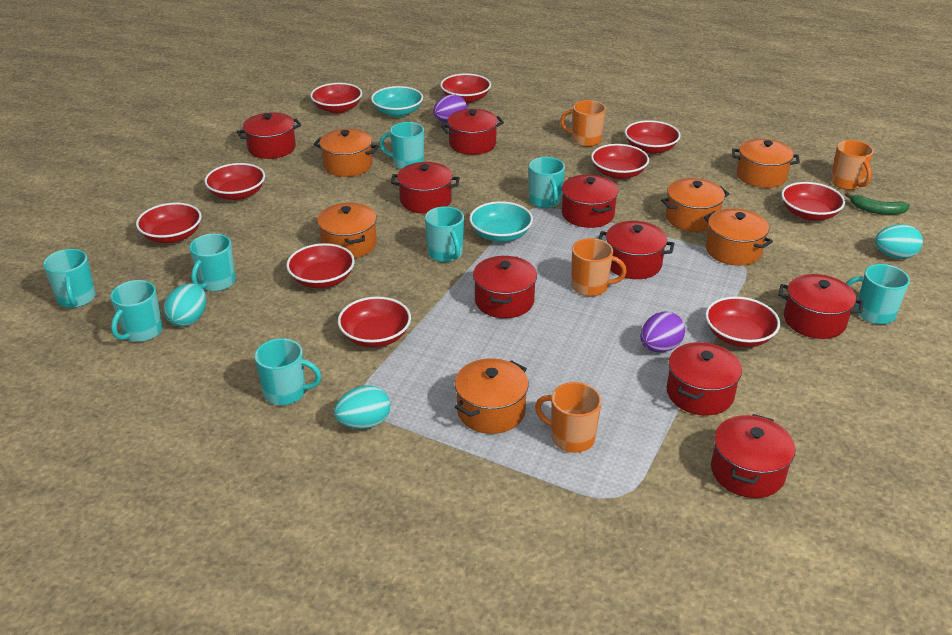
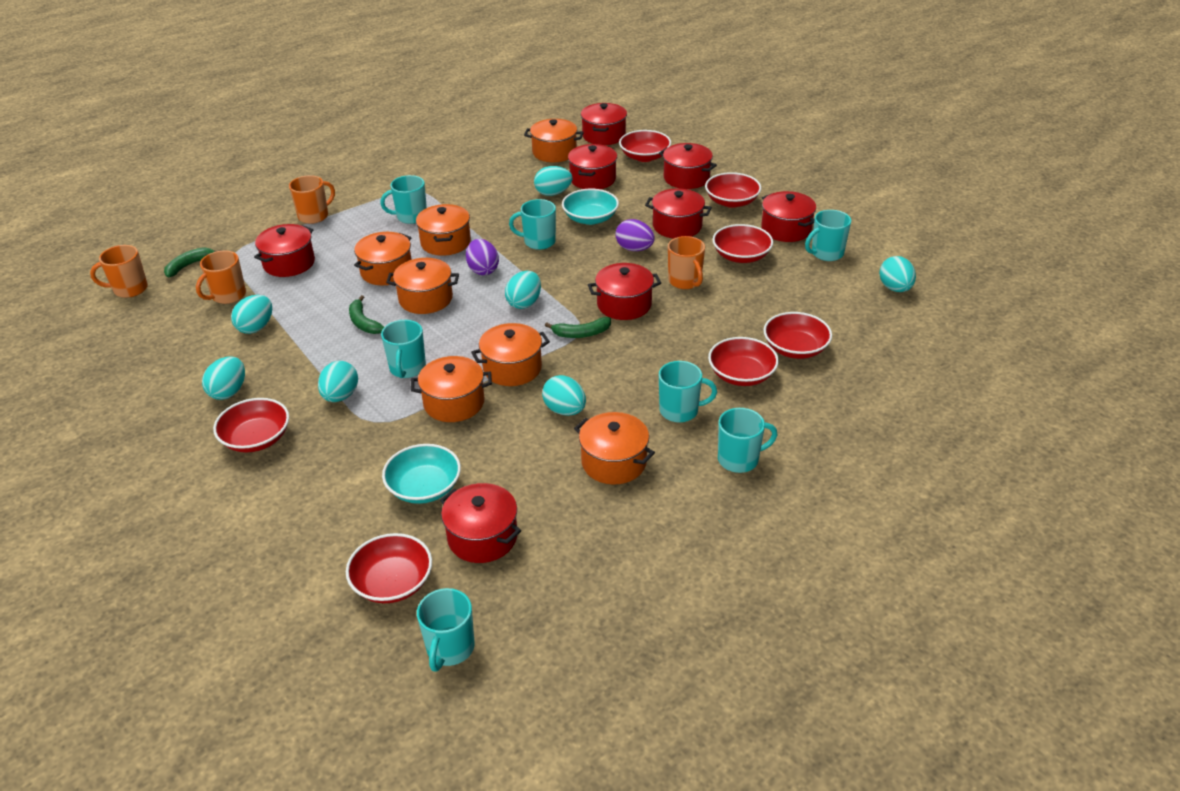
green banana: [845,192,910,215] = 1 -> [164,247,222,277] [349,295,384,334] [545,317,611,338] = 3
orange pot: [314,129,379,177] [317,203,377,258] [455,358,529,434] [661,178,729,232] [704,209,773,266] [732,139,800,188] = 6 -> [354,232,412,285] [386,258,459,314] [411,356,492,422] [416,204,471,256] [471,323,550,386] [524,119,584,162] [574,412,655,485] = 7
red bowl: [136,203,202,243] [204,163,265,200] [286,243,355,288] [310,83,362,113] [338,296,411,347] [440,73,491,103] [591,144,649,179] [625,120,681,154] [705,296,780,347] [781,182,845,221] = 10 -> [213,398,289,453] [346,533,432,603] [619,130,671,162] [705,172,761,208] [708,337,779,386] [713,224,773,263] [763,312,832,359] = 7
red pot: [237,112,301,159] [390,162,460,214] [441,109,504,155] [473,256,537,318] [562,175,618,228] [598,221,675,279] [666,342,742,416] [711,414,795,498] [778,274,863,339] = 9 -> [254,224,315,277] [440,483,521,563] [568,144,617,189] [581,103,627,145] [588,263,661,320] [645,188,712,238] [659,143,717,189] [761,191,816,242] = 8
turquoise egg: [164,283,206,327] [334,385,390,429] [875,224,923,259] = 3 -> [202,357,245,400] [231,295,272,334] [318,361,358,402] [505,271,541,309] [534,166,572,196] [542,375,586,416] [879,256,916,292] = 7
turquoise mug: [43,249,96,308] [110,280,163,342] [189,234,236,291] [255,338,321,405] [379,122,424,169] [425,206,464,262] [529,157,565,208] [846,264,910,324] = 8 -> [380,175,427,224] [381,320,426,378] [417,588,474,671] [509,199,556,250] [659,361,717,423] [718,408,778,473] [805,210,851,261] = 7

